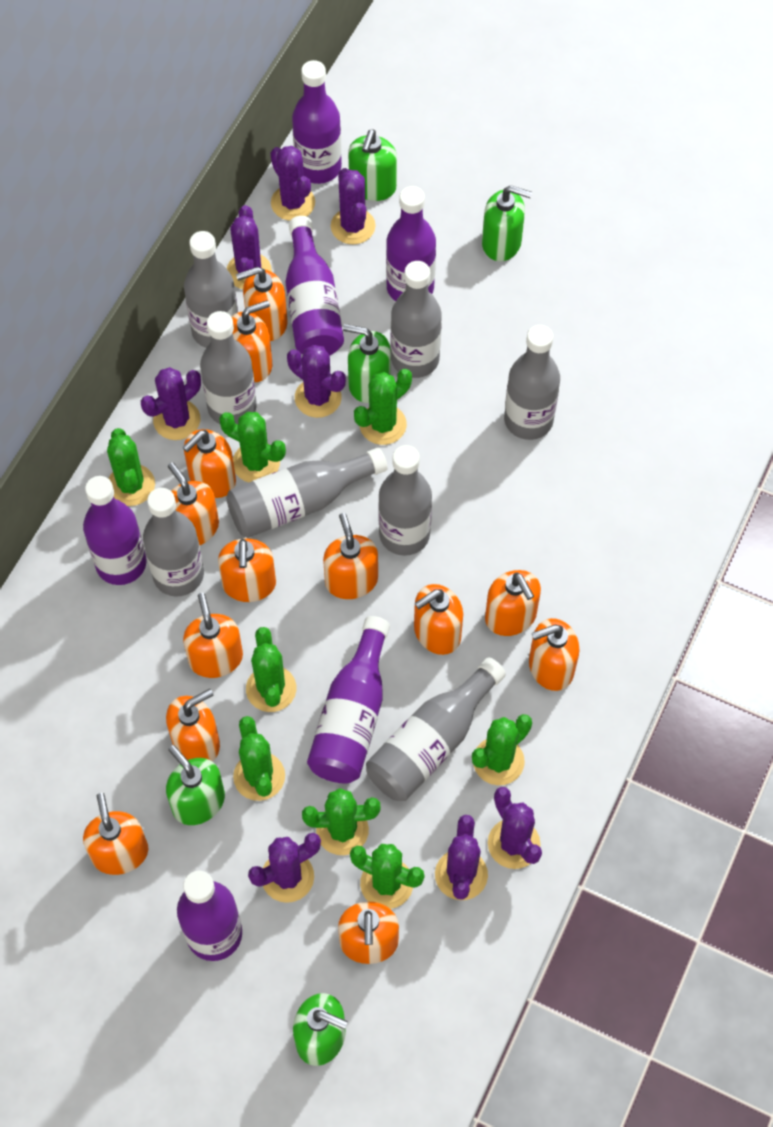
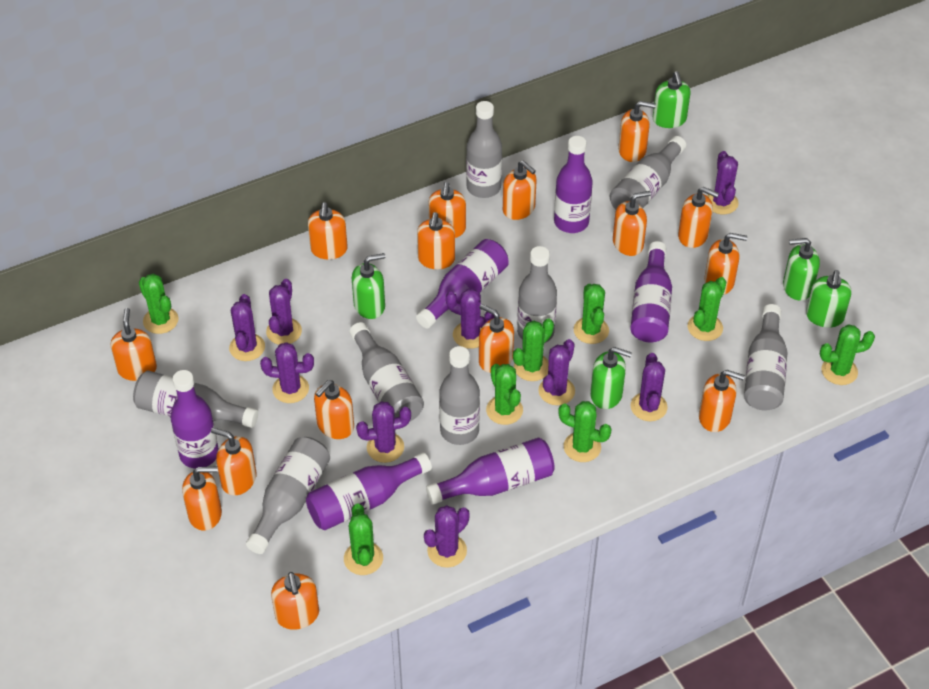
orange soap dispenser: [83,793,148,875] [166,689,220,762] [168,462,219,545] [182,429,236,498] [183,593,243,678] [218,538,276,602] [231,300,272,382] [236,267,287,341] [323,513,378,599] [338,902,399,964] [414,584,463,655] [485,570,541,636] [529,618,579,691] = 13 -> [111,308,157,381] [182,467,222,531] [211,428,257,495] [271,572,319,630] [308,202,348,259] [314,380,354,439] [417,212,455,269] [429,182,466,238] [479,304,514,373] [503,160,537,220] [613,191,651,256] [618,101,656,162] [678,187,719,248] [699,370,745,432] [704,233,747,295] = 15
purple cactus: [141,367,201,440] [227,205,272,289] [248,833,321,903] [270,146,315,221] [287,345,346,418] [331,168,376,244] [435,815,488,900] [488,787,542,869] = 8 -> [229,294,265,361] [260,342,314,403] [266,279,302,345] [356,401,411,463] [424,505,470,568] [446,289,494,349] [538,339,575,405] [631,353,668,421] [707,151,739,214] = 9

